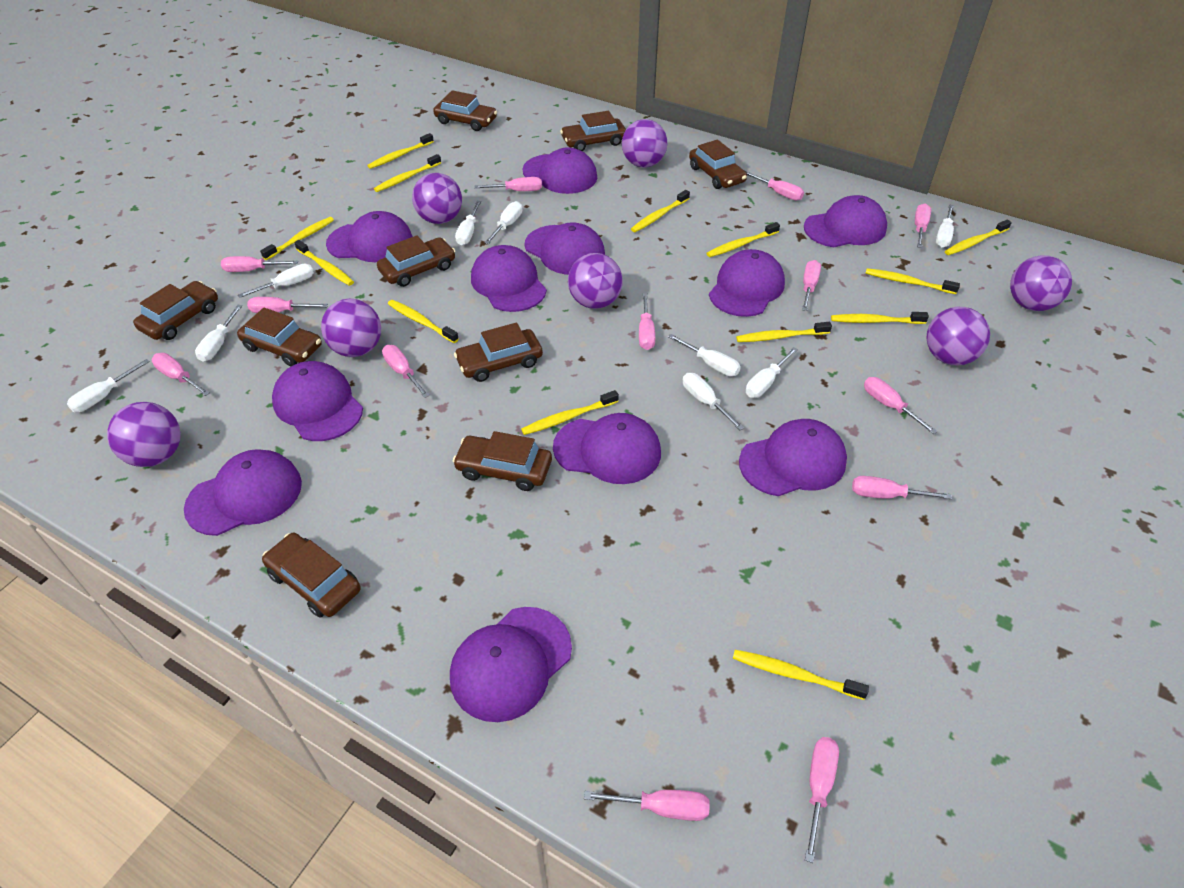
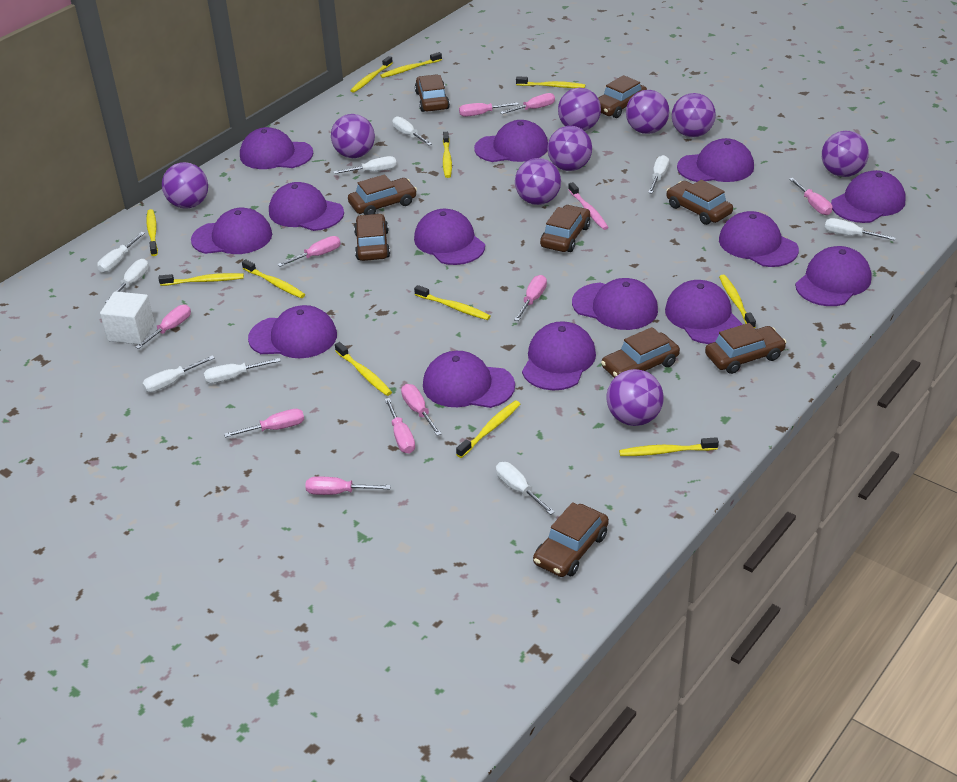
pink screwdriver: [152,353,210,396] [221,256,298,272] [247,297,328,313] [382,345,430,398] [474,177,542,191] [584,790,710,821] [639,293,655,350] [745,171,804,201] [802,260,821,311] [805,737,839,863] [852,476,952,499] [864,377,938,434] [915,203,931,248] = 13 -> [135,304,191,349] [224,409,304,438] [278,236,341,267] [305,476,391,495] [385,398,415,454] [401,384,441,436] [459,102,519,117] [500,93,555,114] [514,275,547,321] [789,178,832,215] = 10
pink toothbrush: none = 0 -> [568,182,609,230] = 1
purple ball: [107,402,181,467] [321,299,381,357] [412,173,462,224] [568,253,623,309] [622,119,667,168] [926,307,990,366] [1010,255,1072,311] = 7 -> [162,162,208,209] [331,114,375,158] [515,158,561,205] [547,126,592,171] [558,88,601,131] [606,369,664,426] [626,90,669,134] [672,93,716,137] [822,131,869,177] = 9
purple cap: [184,449,302,536] [272,361,363,441] [326,211,413,262] [450,607,572,722] [471,245,547,312] [522,147,597,194] [524,222,605,275] [553,413,661,484] [709,249,785,317] [739,419,847,496] [804,195,887,247] = 11 -> [191,208,272,254] [240,127,313,169] [248,305,337,358] [269,182,344,231] [414,209,485,265] [423,351,515,408] [474,120,548,162] [522,321,596,390] [572,278,658,330] [665,280,742,344] [677,138,754,182] [719,211,799,267] [795,246,871,306] [831,170,906,223] = 14
white cube: none = 0 -> [100,291,154,344] = 1
yellow toothbrush: [260,217,334,260] [294,240,354,286] [367,133,434,169] [374,154,441,192] [388,300,459,343] [521,390,619,435] [631,190,690,232] [707,222,780,257] [733,650,869,700] [736,322,832,342] [831,312,929,324] [865,268,960,294] [945,220,1012,255] = 13 -> [146,209,158,256] [159,273,244,286] [242,259,305,298] [335,342,392,396] [350,56,393,93] [380,52,442,78] [414,285,491,320] [443,132,452,178] [456,401,520,458] [516,76,585,88] [619,437,719,456] [719,275,756,328] = 12

